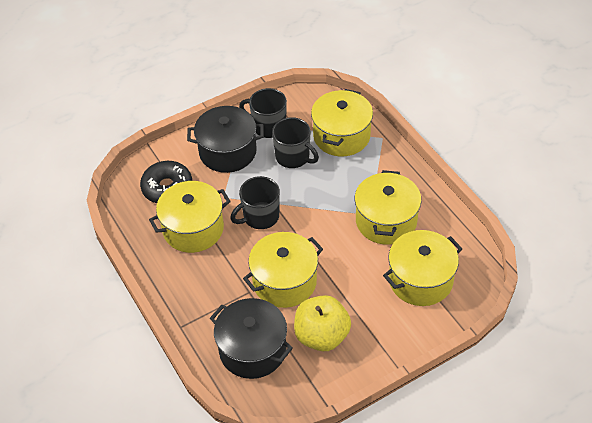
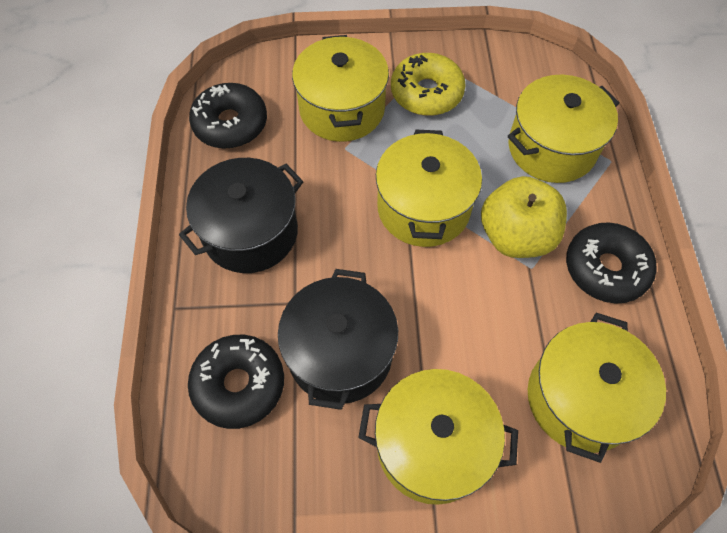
black donut: [140,161,192,203] = 1 -> [188,335,284,429] [189,83,267,149] [566,222,656,304] = 3
black mug: [230,176,280,229] [239,88,287,138] [272,117,319,168] = 3 -> none = 0
yellow donut: none = 0 -> [391,53,466,116] = 1

